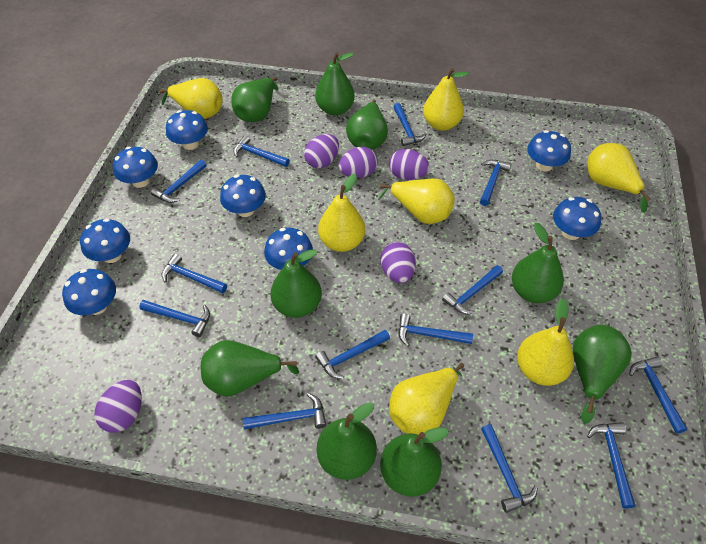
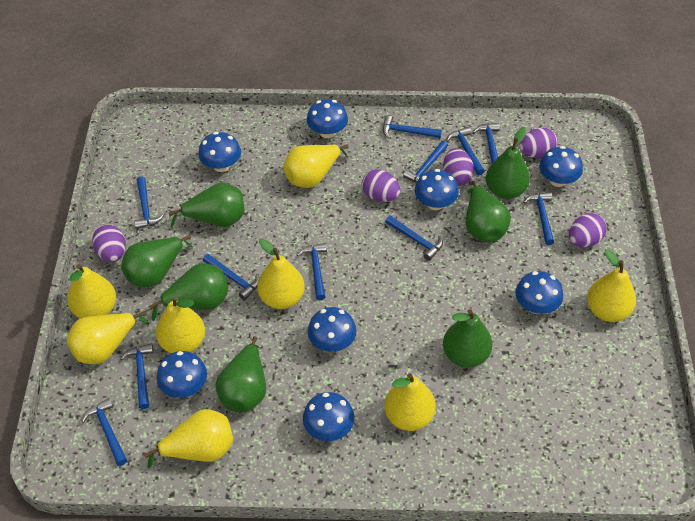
blue hammer: [139,300,210,337] [151,160,207,203] [162,253,227,293] [233,135,290,167] [243,393,327,430] [315,330,390,379] [394,103,426,146] [398,313,473,346] [442,265,503,314] [480,160,512,206] [481,424,538,513] [587,422,635,509] [629,356,687,434] = 13 -> [81,398,127,466] [120,343,153,409] [134,176,164,229] [203,254,259,301] [297,243,327,300] [383,115,442,139] [385,215,443,261] [403,141,448,183] [446,127,484,175] [473,122,500,163] [523,192,554,245] = 11
green pear: [201,340,299,397] [231,77,278,122] [270,249,322,318] [315,52,355,116] [317,402,377,480] [346,100,388,150] [380,427,449,497] [512,223,564,303] [573,325,632,424] = 9 -> [121,235,193,287] [149,263,228,321] [169,182,245,228] [216,336,266,413] [443,309,492,368] [466,181,511,242] [486,127,530,199] = 7
yellow pear: [160,78,223,119] [318,174,365,252] [378,179,455,224] [389,363,464,435] [423,68,469,131] [517,299,574,386] [587,143,651,213] = 7 -> [67,264,116,319] [67,311,148,364] [144,409,233,469] [156,296,205,353] [257,239,305,309] [284,144,349,188] [384,373,436,431] [587,249,636,322] = 8

